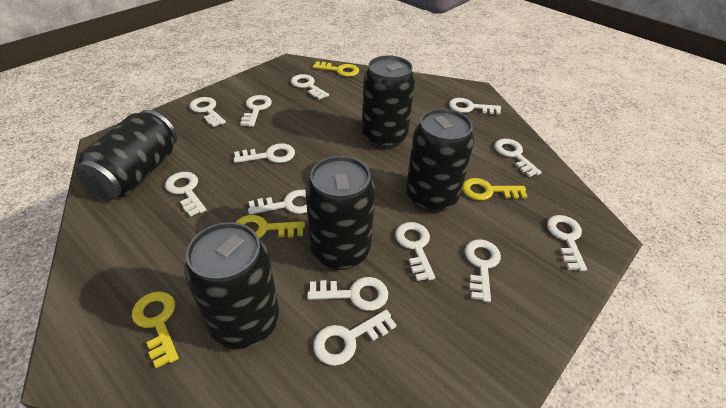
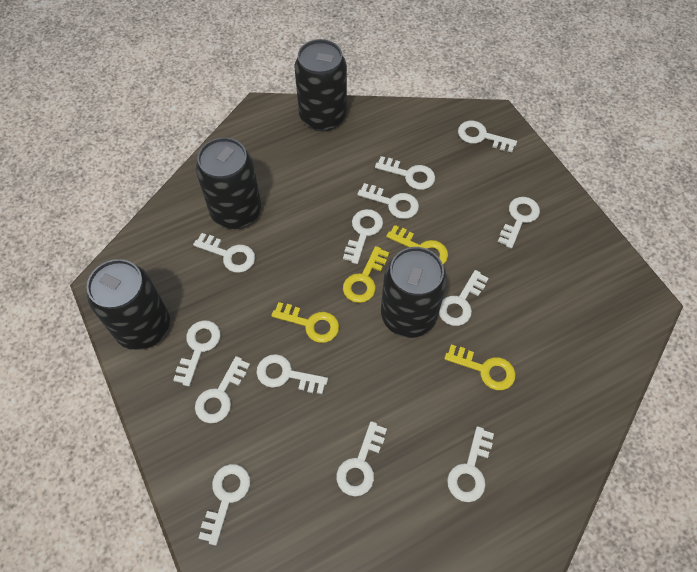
black can: [75,110,177,200] [184,222,279,349] [306,156,375,270] [362,55,415,149] [406,109,474,213] = 5 -> [87,259,170,350] [196,137,261,229] [294,39,347,131] [381,247,447,338] = 4

